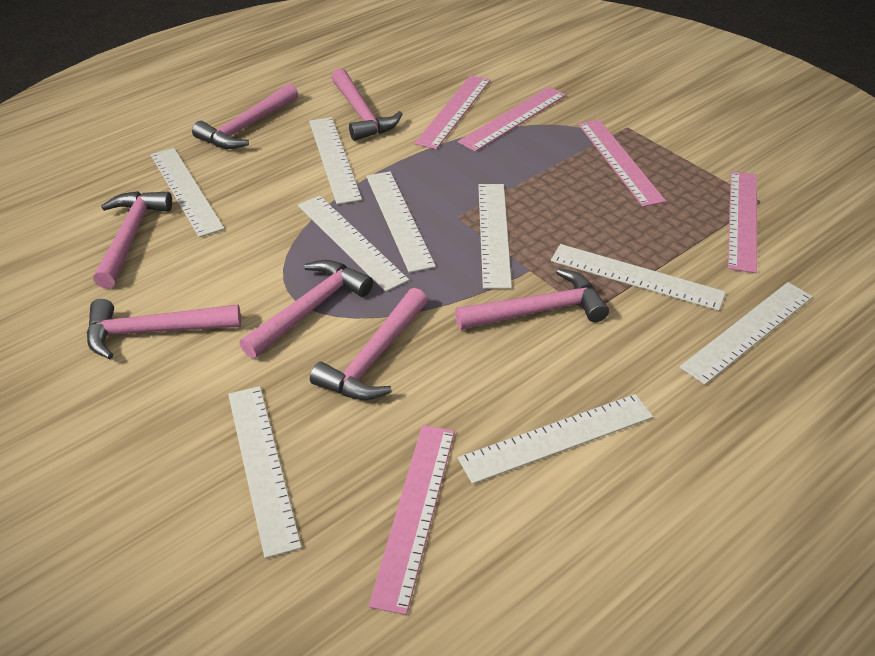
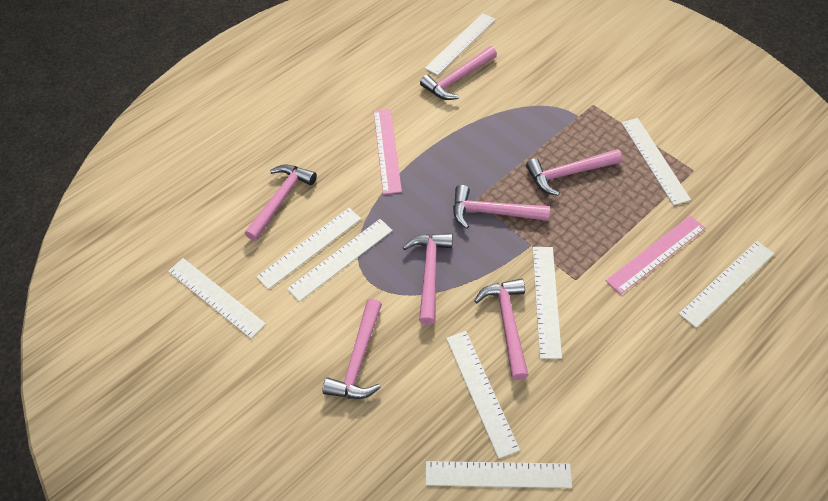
pink ruler: [369,425,455,615] [415,75,491,149] [458,87,566,152] [578,120,666,207] [728,171,757,273] = 5 -> [374,109,402,194] [606,216,705,295] = 2

